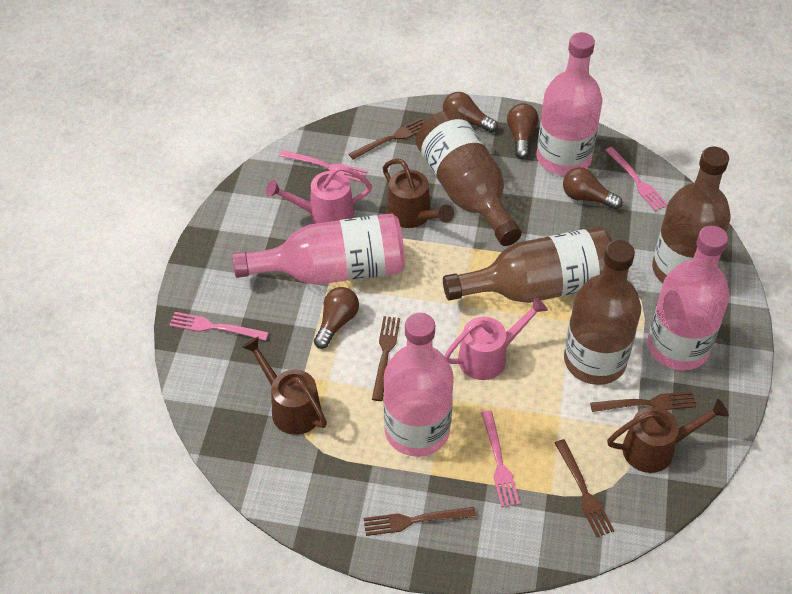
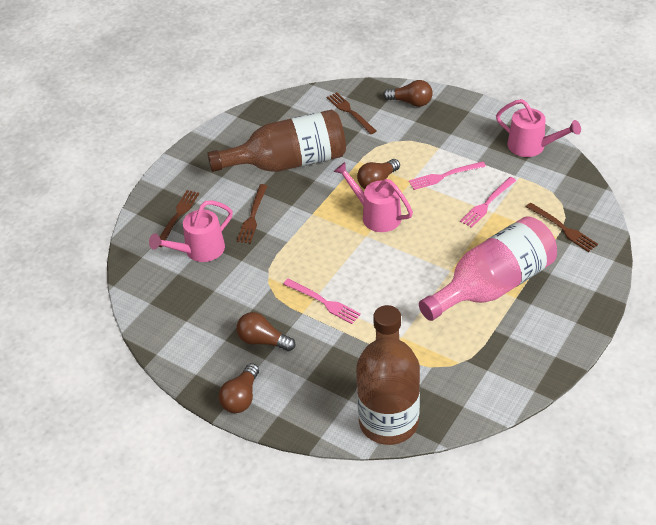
brown bottle: [416,110,522,246] [443,227,612,303] [564,240,641,385] [652,147,731,283] = 4 -> [207,110,346,172] [356,305,420,445] = 2
brown fork: [349,118,424,160] [364,507,476,536] [372,316,400,401] [555,439,614,537] [590,391,696,412] = 5 -> [159,190,199,247] [237,184,267,243] [327,92,376,134] [526,203,598,252] = 4
brown watering can: [242,337,327,435] [383,158,454,228] [607,399,729,473] = 3 -> none = 0
pink bottle: [232,213,405,285] [383,313,454,457] [537,32,602,175] [648,226,729,371] = 4 -> [419,216,557,321] = 1
pink fork: [169,312,269,341] [280,150,367,182] [481,411,520,507] [605,147,668,211] = 4 -> [283,279,361,324] [409,161,486,190] [460,177,516,228] = 3
pink watering can: [266,166,372,224] [444,297,548,380] = 2 -> [149,201,233,262] [334,162,413,232] [496,99,581,157] = 3

